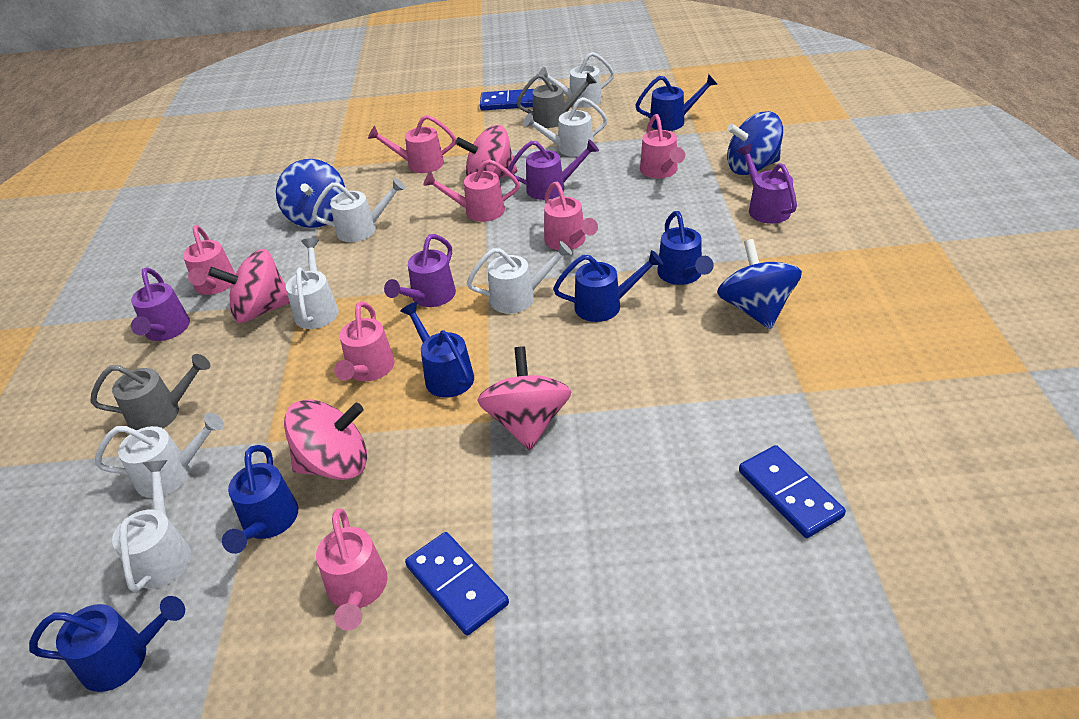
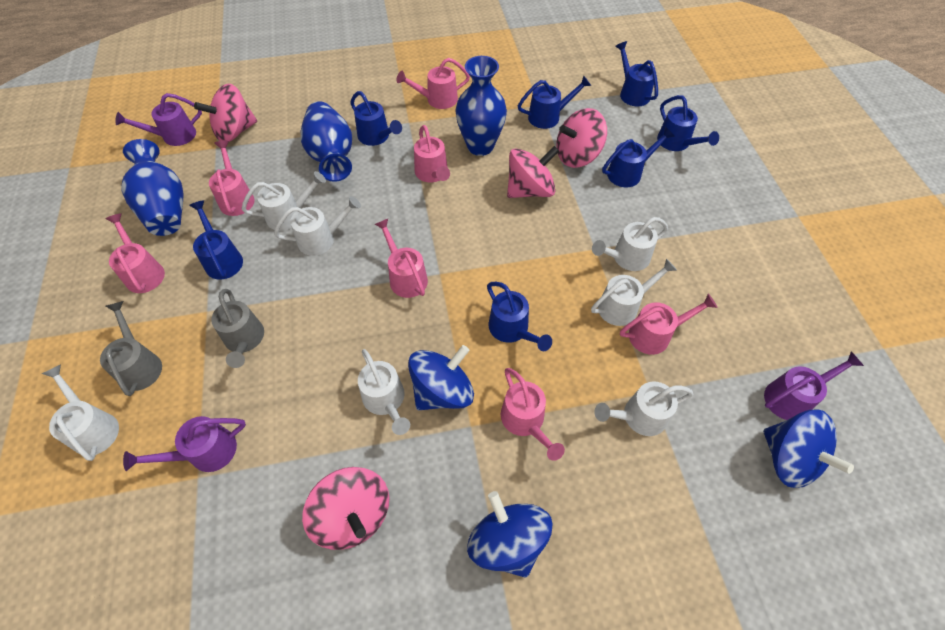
blue domino: [405,532,509,635] [480,89,534,111] [739,445,846,538] = 3 -> none = 0
blue vase: none = 0 -> [122,139,184,236] [301,101,352,182] [455,56,507,156] = 3
blue watering can: [29,596,185,692] [222,445,298,554] [400,302,474,398] [553,250,663,322] [635,74,718,131] [657,211,714,285] = 6 -> [189,200,243,280] [350,91,402,146] [487,282,552,351] [518,75,591,129] [602,127,675,187] [615,41,658,107] [657,95,719,151] = 7
purple watering can: [131,267,190,341] [384,234,456,307] [508,139,599,200] [737,144,797,224] = 4 -> [115,93,202,146] [123,416,246,472] [764,352,864,420] = 3

